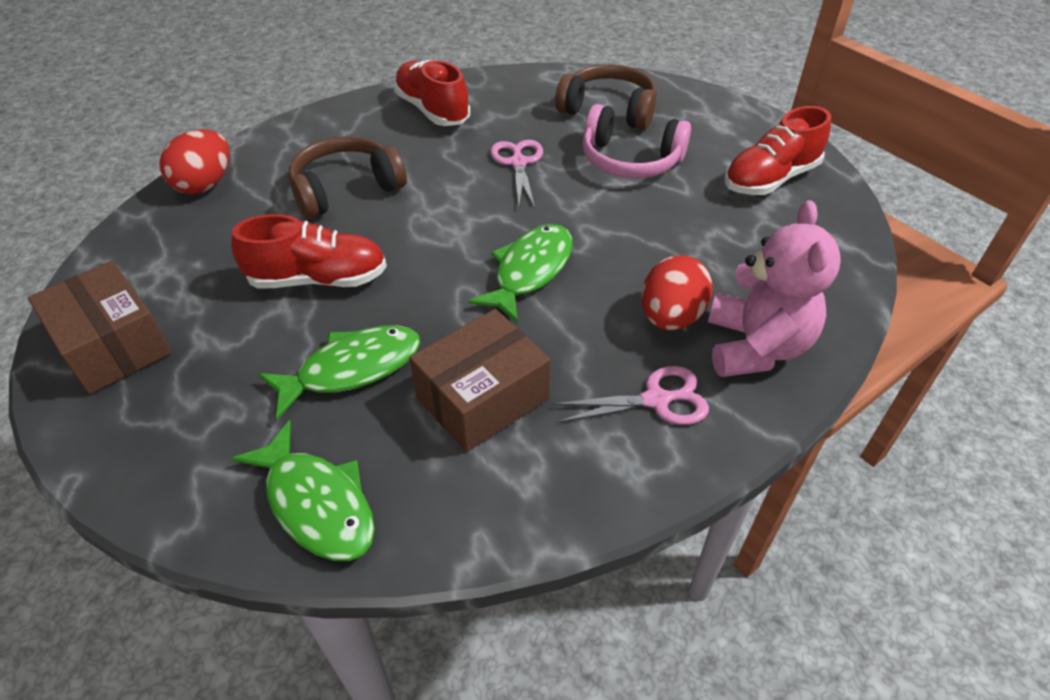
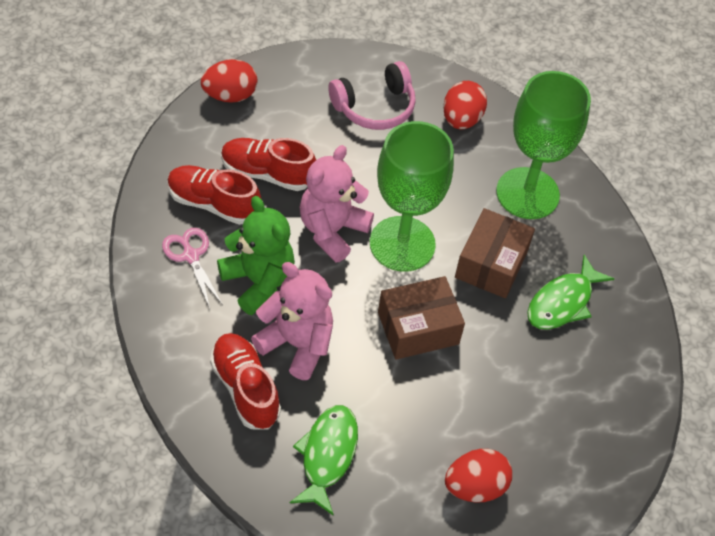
brown headphones: [288,136,407,219] [555,64,657,130] = 2 -> none = 0
green fish: [231,420,375,561] [258,325,421,420] [468,224,573,323] = 3 -> [290,405,358,516] [527,255,614,329] = 2
green goblet: none = 0 -> [370,121,454,272] [496,71,591,219] = 2
green teddy bear: none = 0 -> [217,196,295,315] = 1
pink scissors: [490,140,543,208] [552,366,709,425] = 2 -> [162,228,223,308] = 1
pink teddy bear: [708,200,841,377] = 1 -> [251,262,333,380] [300,145,374,263] = 2
red egg: [160,129,230,194] [642,255,713,331] = 2 -> [201,59,257,103] [443,81,487,129] [445,449,512,503] = 3

